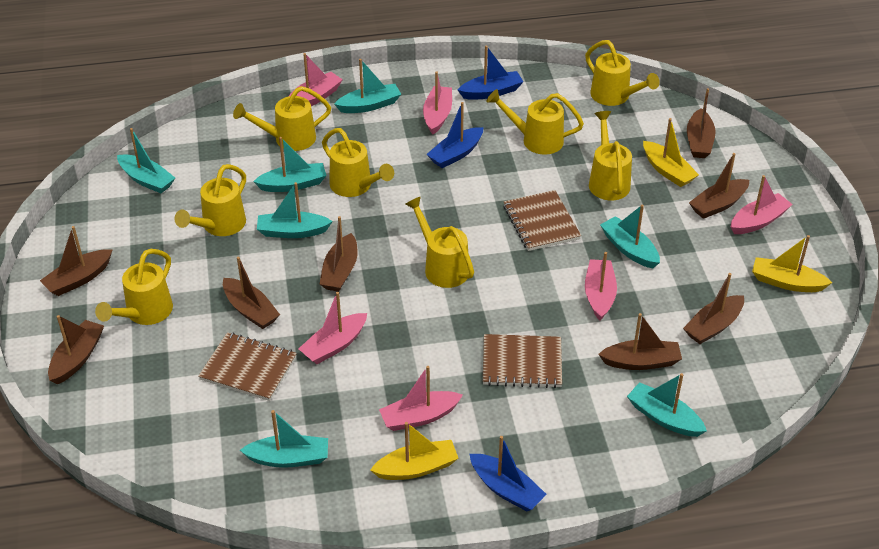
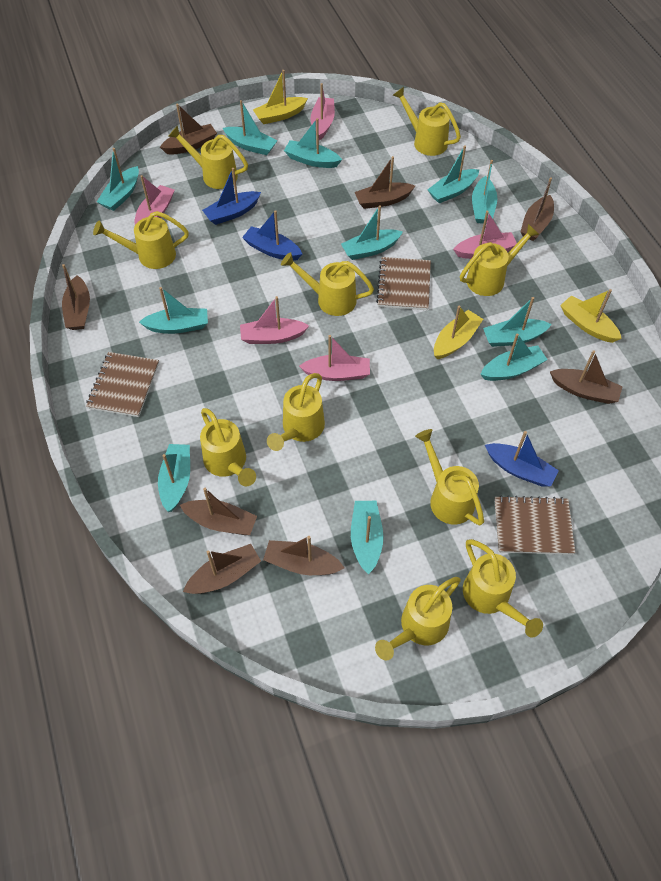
pink boat: [288,53,343,106] [298,292,367,364] [379,366,463,431] [423,71,452,135] [585,252,617,320] [731,175,793,234] = 6 -> [134,175,175,225] [240,296,309,344] [299,335,370,381] [311,83,335,141] [453,211,517,259] = 5
turquoise boat: [117,128,175,193] [240,410,328,468] [253,137,327,192] [257,182,333,238] [334,59,401,113] [600,205,660,268] [627,373,707,437] = 7 -> [97,148,139,211] [139,287,208,334] [158,444,190,512] [223,100,278,155] [284,118,342,168] [341,206,402,260] [351,501,384,574] [427,145,479,203] [472,160,497,224] [480,333,548,381] [483,297,552,347] = 11
yellow watering can: [95,249,173,325] [175,164,246,236] [233,86,331,151] [322,128,394,197] [405,196,474,288] [487,89,584,155] [585,40,660,106] [589,111,632,200] = 8 -> [93,211,189,269] [168,125,248,189] [200,408,256,486] [267,373,325,451] [281,252,374,316] [375,577,461,661] [393,87,461,156] [415,429,484,525] [460,224,540,296] [463,539,543,638] = 10

